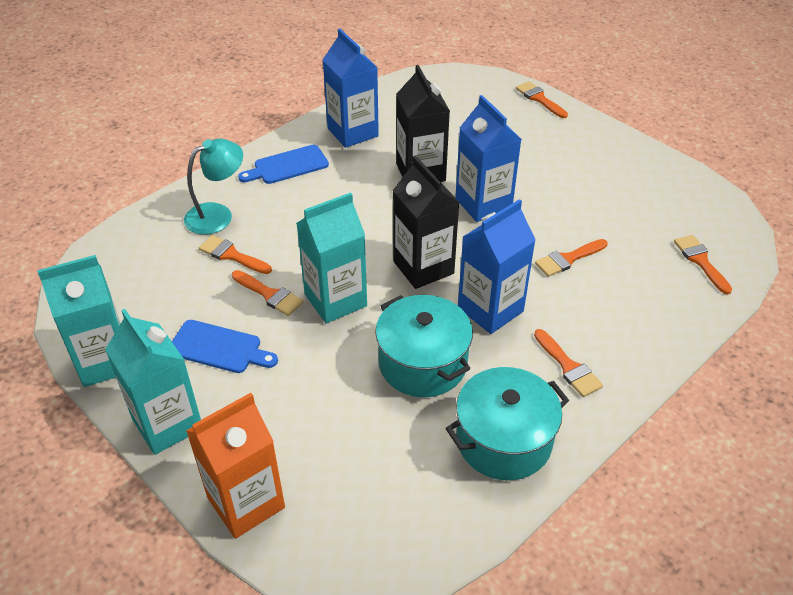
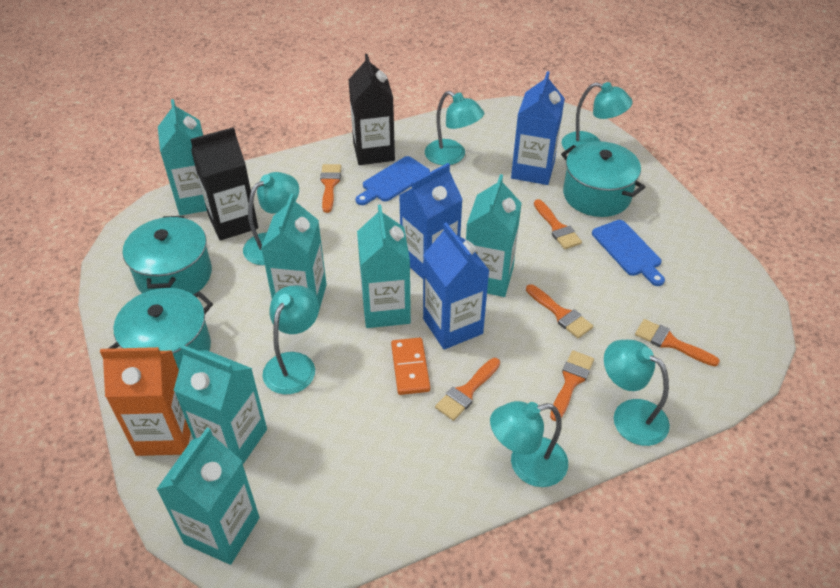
orange domino: none = 0 -> [391,338,430,395] = 1
turquoise carton: [37,255,121,387] [105,309,201,455] [296,192,367,324] = 3 -> [156,428,260,565] [158,99,207,216] [174,345,267,464] [261,194,327,309] [357,205,411,328] [466,174,522,297] = 6
turquoise lamp: [184,139,243,235] = 1 -> [243,172,299,265] [263,285,319,394] [425,91,484,165] [490,401,568,487] [561,82,633,153] [604,340,670,446] = 6
turquoise pot: [375,295,473,397] [446,367,569,480] = 2 -> [108,288,213,369] [123,216,212,294] [561,141,645,217] = 3

